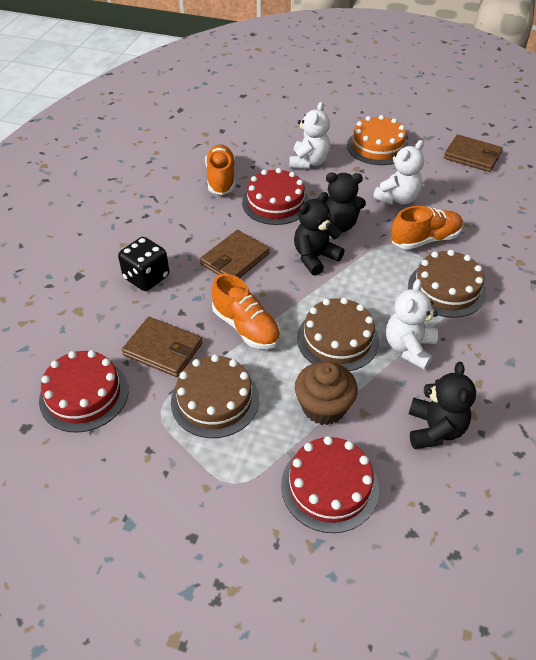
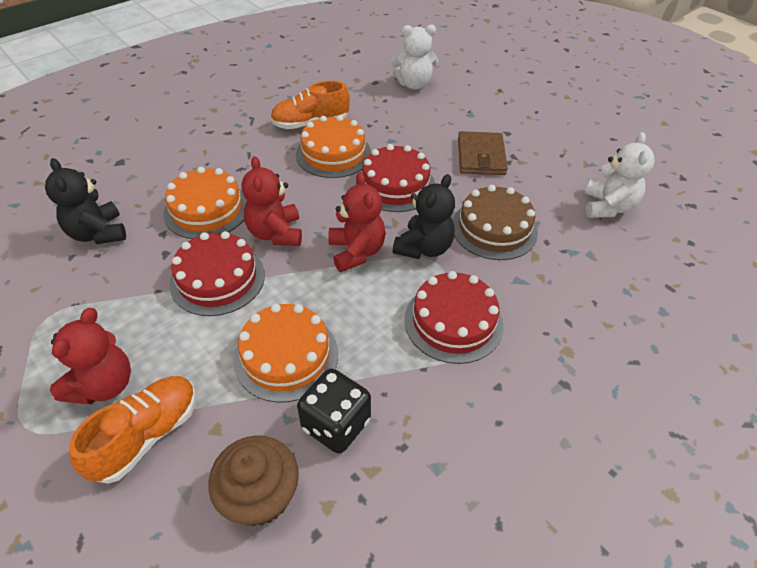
black teddy bear: [294,192,345,276] [317,173,366,232] [409,362,476,449] = 3 -> [45,158,126,244] [393,174,455,259] = 2
brown cake: [171,354,259,438] [297,297,379,371] [408,250,486,318] = 3 -> [453,185,538,260] = 1
brown wallet: [122,317,202,377] [200,230,269,278] [444,134,503,172] = 3 -> [458,131,508,175] = 1
orange cake: [347,115,409,165] = 1 -> [164,167,247,239] [233,304,338,403] [296,115,371,178] = 3
orange shoe: [205,145,235,195] [211,274,281,349] [391,206,463,249] = 3 -> [69,376,196,484] [270,81,350,129] = 2
red teddy bear: none = 0 -> [50,308,131,404] [241,156,302,246] [328,172,386,272] = 3
white teddy bear: [290,102,331,169] [373,140,424,205] [386,279,438,370] = 3 -> [391,25,438,90] [585,132,655,218] = 2

